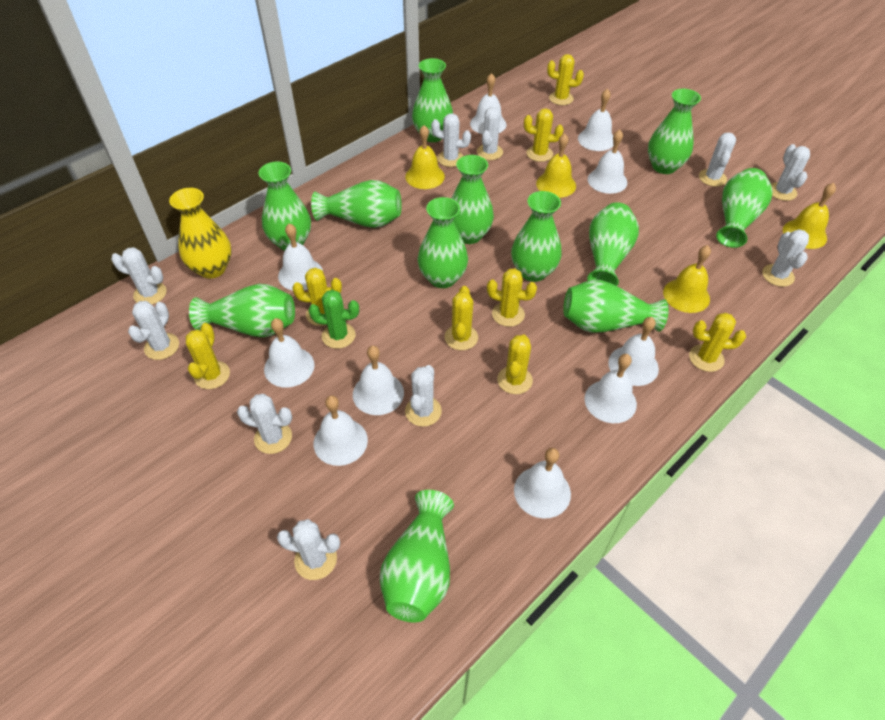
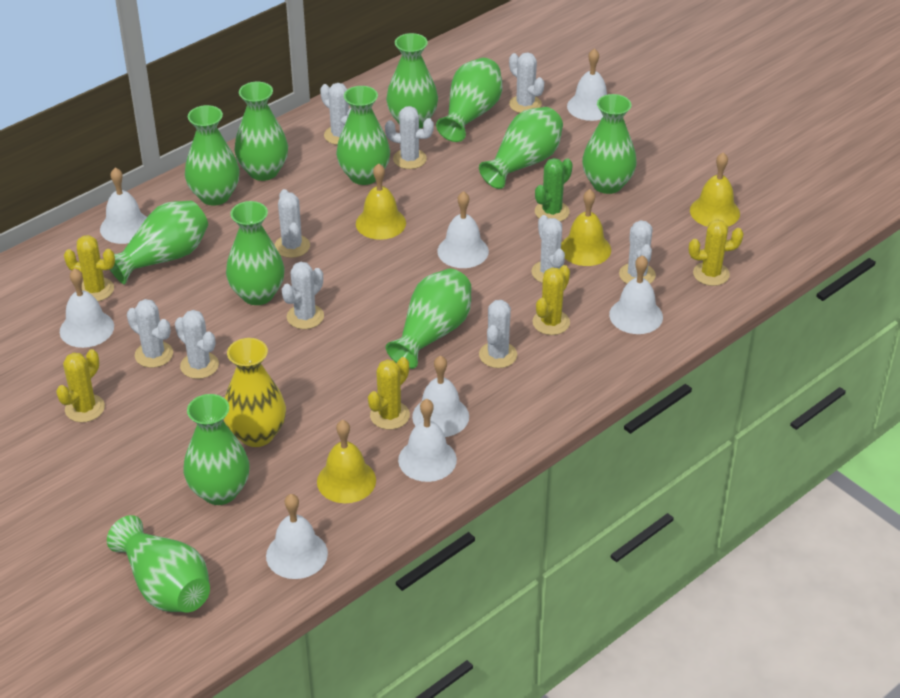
white bell: [264,318,315,387] [278,223,323,290] [314,396,368,466] [353,346,404,415] [470,73,506,134] [514,448,571,519] [578,89,613,151] [584,354,637,423] [588,129,627,194] [608,317,659,386] = 10 -> [60,268,114,348] [100,168,147,244] [266,494,328,579] [398,399,457,482] [412,355,469,437] [437,191,489,268] [567,48,607,121] [609,255,663,334] = 8
yellow cactus: [186,323,230,389] [292,268,342,326] [445,286,478,350] [487,268,537,327] [497,334,533,394] [524,108,563,162] [547,54,584,105] [689,313,746,372] = 8 -> [56,349,105,422] [64,235,115,301] [368,357,410,430] [532,265,570,335] [689,219,744,286] = 5

